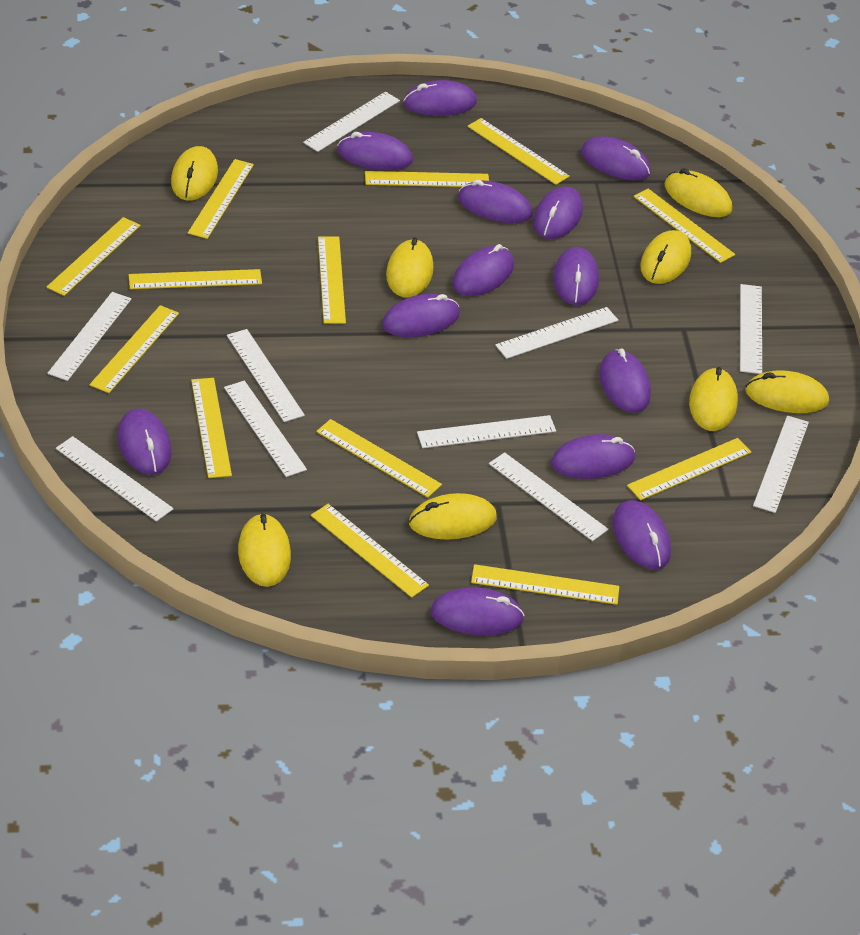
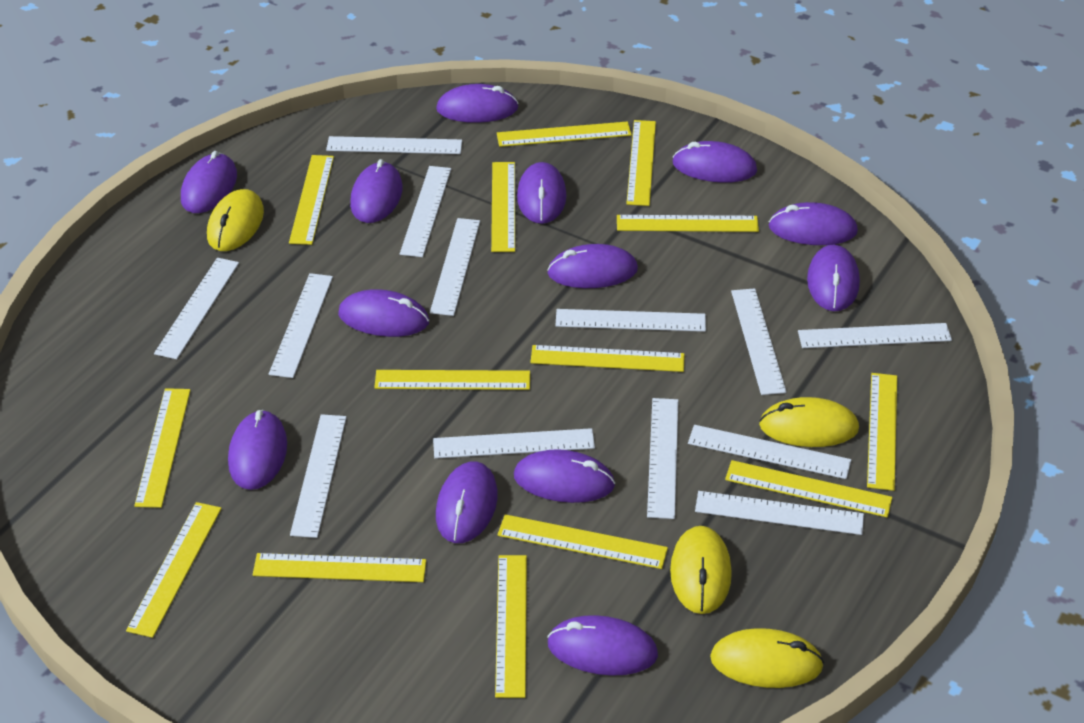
white ruler: [48,292,132,381] [56,436,174,522] [224,381,307,477] [227,329,305,422] [303,92,400,152] [417,415,556,448] [489,452,608,541] [495,307,618,359] [740,284,762,374] [753,415,809,513] = 10 -> [154,258,239,359] [269,273,333,378] [290,414,347,538] [326,136,462,154] [400,166,451,257] [430,218,480,316] [433,428,595,459] [555,309,706,332] [647,398,679,519] [688,425,851,479] [695,491,864,535] [731,288,786,395] [798,323,952,348] = 13
yellow mouse: [171,146,218,201] [238,513,291,587] [386,237,433,297] [409,493,497,540] [640,230,691,284] [665,168,732,217] [689,367,738,431] [745,370,829,413] = 8 -> [207,189,264,251] [670,526,732,614] [710,628,824,688] [759,397,859,447] = 4
yellow ruler: [46,217,141,296] [90,305,179,393] [129,269,262,289] [188,159,254,239] [191,378,232,478] [311,504,429,598] [316,419,442,498] [318,236,346,324] [365,171,489,187] [467,118,570,185] [471,564,619,605] [627,438,751,500] [634,189,735,263] = 13 -> [126,502,222,638] [134,388,191,508] [253,553,426,582] [289,155,334,245] [374,370,530,390] [491,162,515,252] [495,555,527,698] [497,121,632,147] [497,514,668,569] [530,345,685,372] [617,215,759,232] [626,120,656,206] [725,460,892,517] [867,373,897,491] = 14

